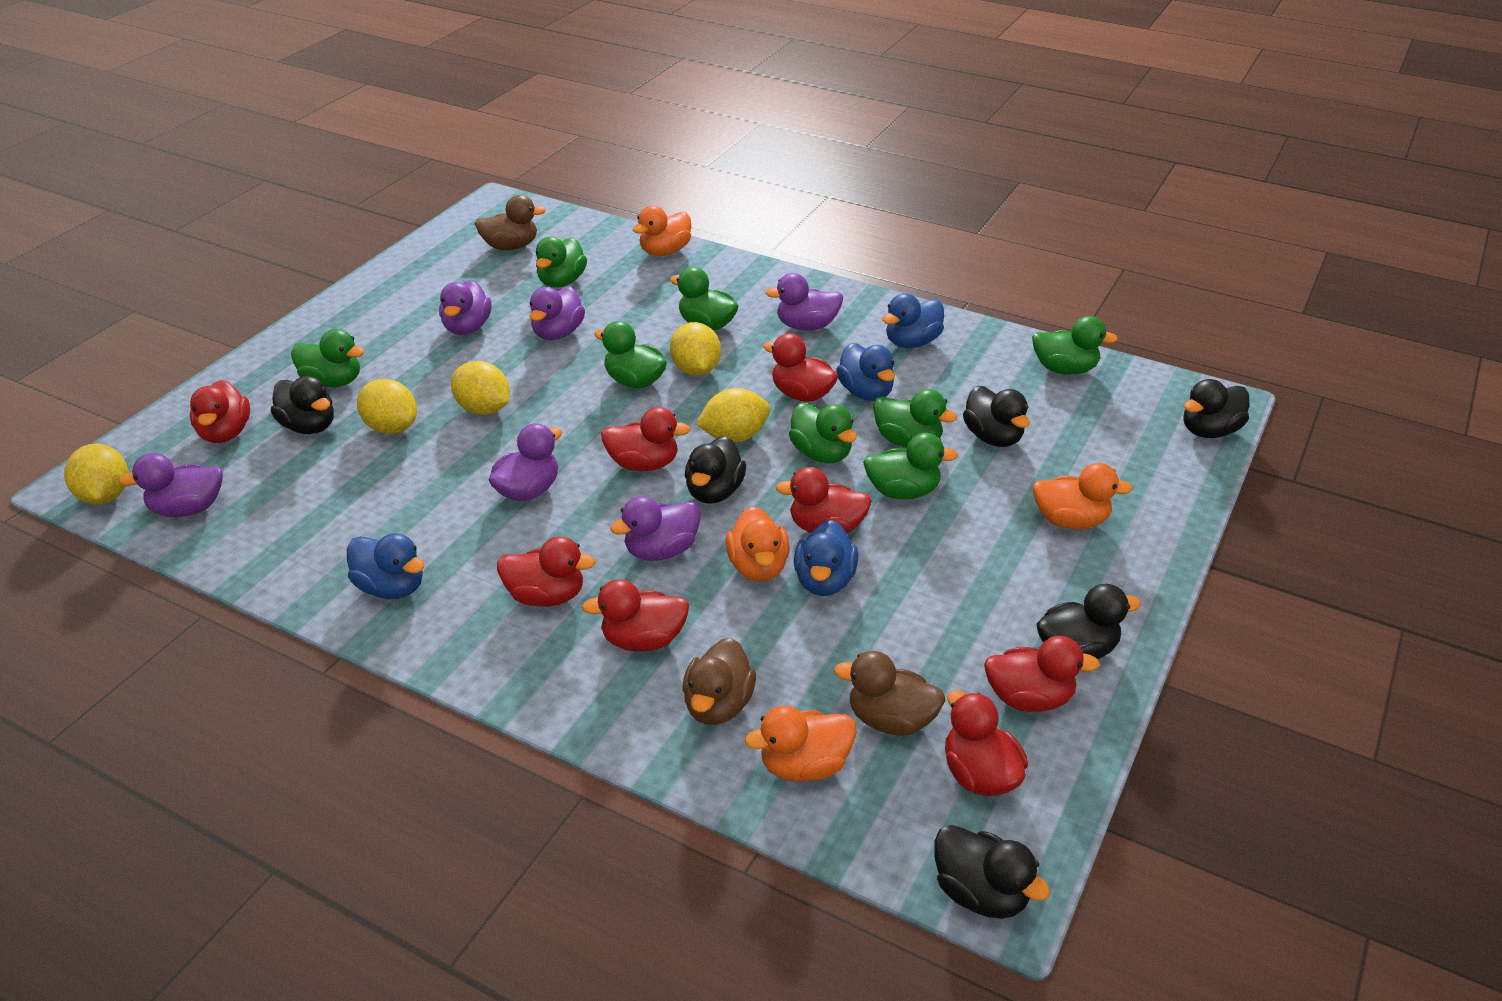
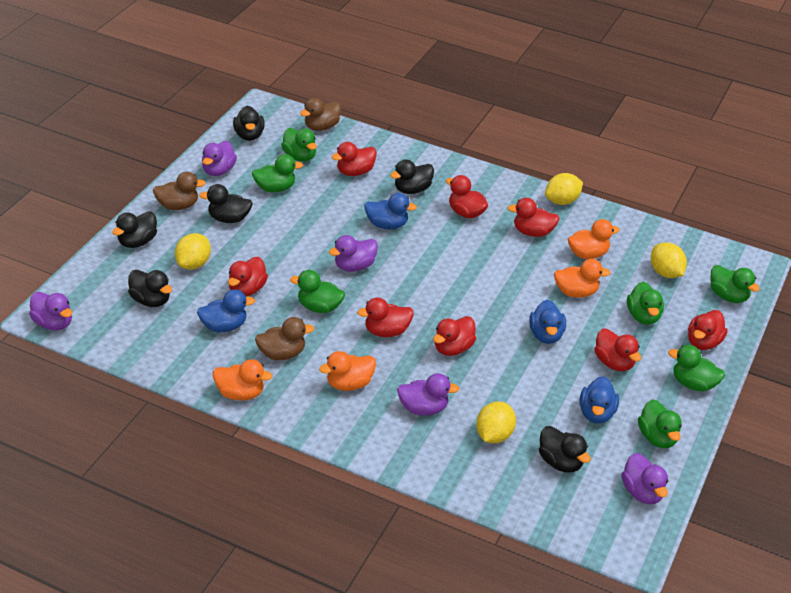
green duck: [291,329,365,387] [536,237,587,288] [594,321,667,388] [670,267,739,331] [789,403,857,463] [863,433,958,499] [873,389,957,448] [1032,316,1118,375] = 8 -> [252,154,303,192] [281,128,317,162] [290,270,345,313] [627,282,664,325] [638,399,682,448] [668,345,725,391] [710,265,760,303] = 7
purple duck: [119,453,223,517] [439,280,492,335] [489,423,562,501] [530,286,585,340] [610,496,701,561] [765,273,843,330] = 6 -> [29,292,72,331] [202,141,237,176] [329,235,378,272] [397,373,459,416] [621,453,668,504] = 5
yellow lemon: [64,444,128,505] [357,379,417,434] [451,361,510,415] [670,322,721,376] [696,388,770,443] = 5 -> [175,233,211,270] [476,401,516,443] [545,173,583,205] [651,242,687,278] = 4

